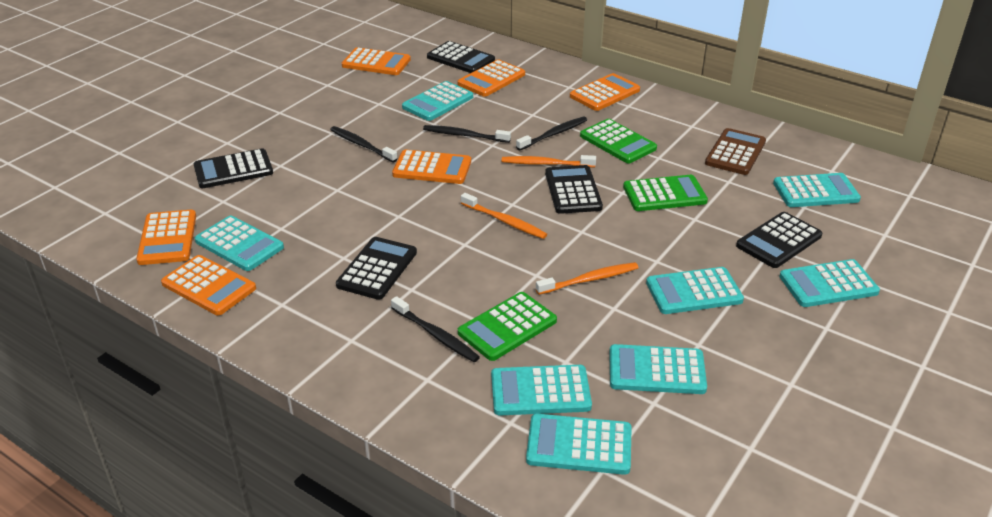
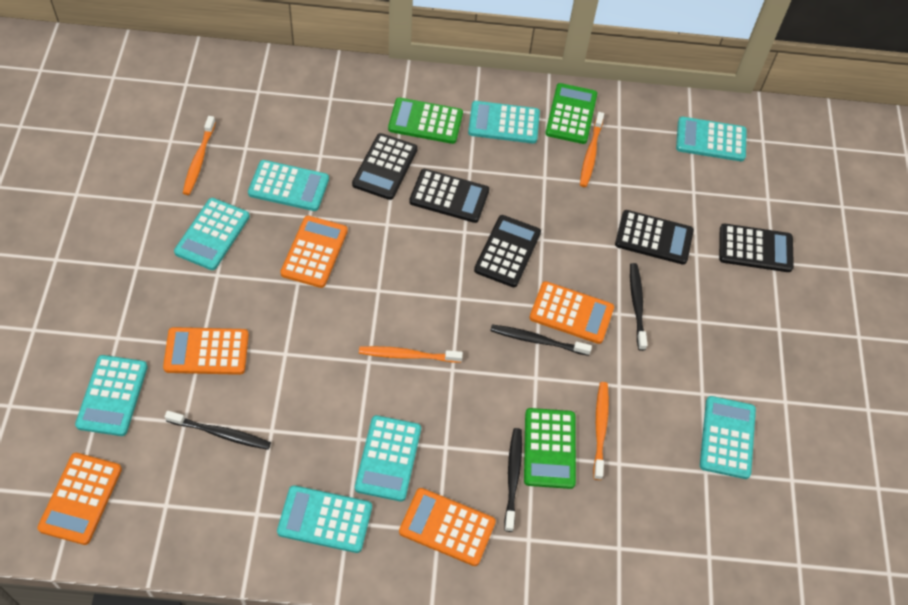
brown calculator: [705,128,766,175] = 1 -> none = 0
orange calculator: [136,210,196,265] [161,255,256,315] [342,47,411,75] [392,150,471,184] [458,60,525,97] [570,73,640,111] = 6 -> [37,453,122,545] [163,327,249,375] [280,216,348,288] [399,488,496,566] [529,281,614,344] = 5
orange toothbrush: [461,193,547,239] [502,155,596,167] [536,262,639,295] = 3 -> [183,116,216,195] [359,346,463,363] [580,112,604,187] [593,382,609,480] = 4

